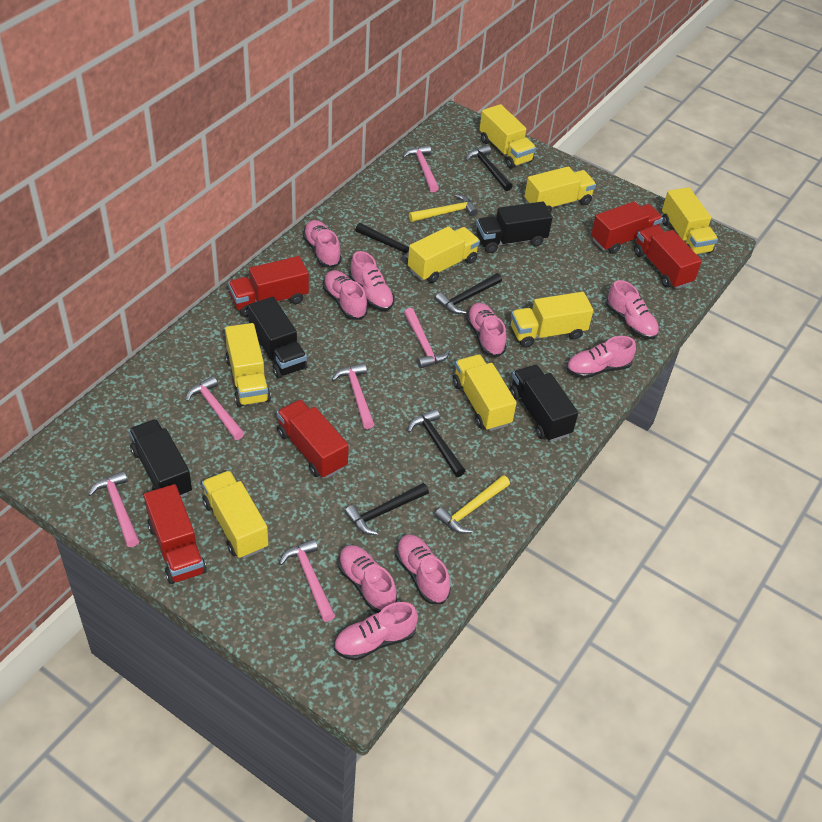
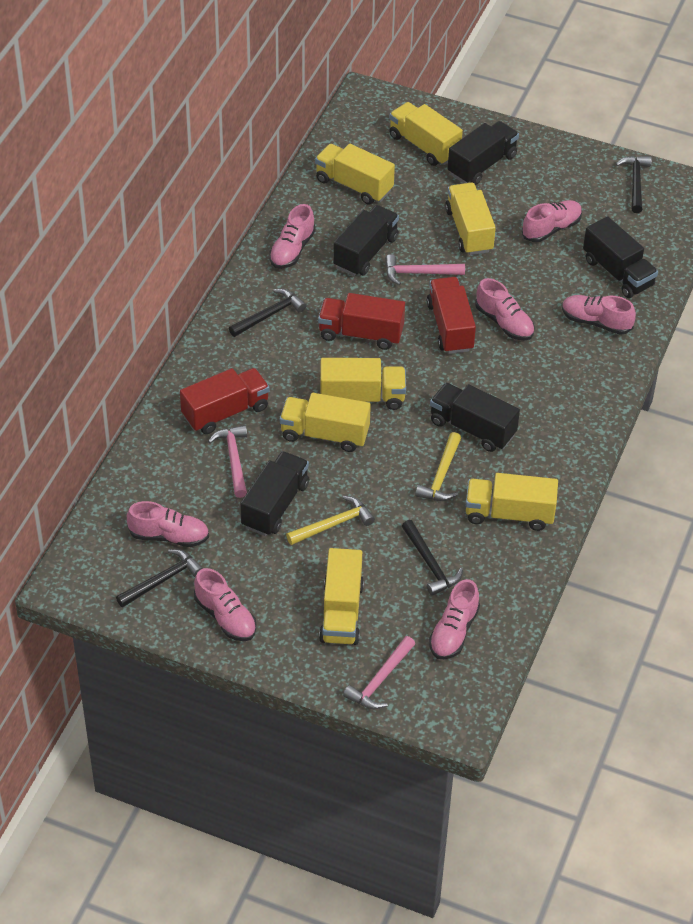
black hammer: [344,483,429,535] [356,223,418,264] [408,409,465,477] [435,273,502,314] [466,145,513,191] = 5 -> [116,549,203,607] [229,289,307,337] [402,520,463,596] [616,156,652,213] = 4
black truck: [129,419,192,497] [248,297,308,378] [476,201,553,253] [510,365,578,442] = 4 -> [240,451,309,536] [333,205,399,276] [430,383,520,452] [448,121,519,185] [583,216,658,298] = 5
pink hammer: [88,471,139,547] [185,376,244,440] [279,539,335,622] [332,363,375,429] [402,145,439,192] [404,308,450,369] = 6 -> [208,425,247,498] [343,636,415,709] [385,254,465,285] = 3
pink shoe: [303,220,342,268] [323,270,368,320] [334,602,418,661] [338,545,397,613] [349,251,394,311] [396,534,451,604] [466,303,506,357] [566,336,636,378] [606,280,659,339] = 9 -> [127,501,209,547] [194,568,257,641] [269,204,316,269] [429,579,480,659] [475,278,535,340] [522,200,582,242] [562,295,636,335] = 7
red truck: [144,484,207,584] [228,256,309,317] [277,399,349,478] [591,201,663,254] [634,225,702,289] = 5 -> [180,368,270,434] [318,293,405,350] [427,277,476,354] = 3
yellow truck: [202,471,268,559] [225,323,271,407] [408,226,480,283] [453,355,517,431] [479,104,536,169] [511,292,593,348] [525,166,596,213] [662,187,718,255] = 8 -> [280,393,371,452] [315,144,395,205] [319,548,364,645] [320,358,406,410] [389,102,463,166] [445,183,496,255] [466,473,558,531] = 7

